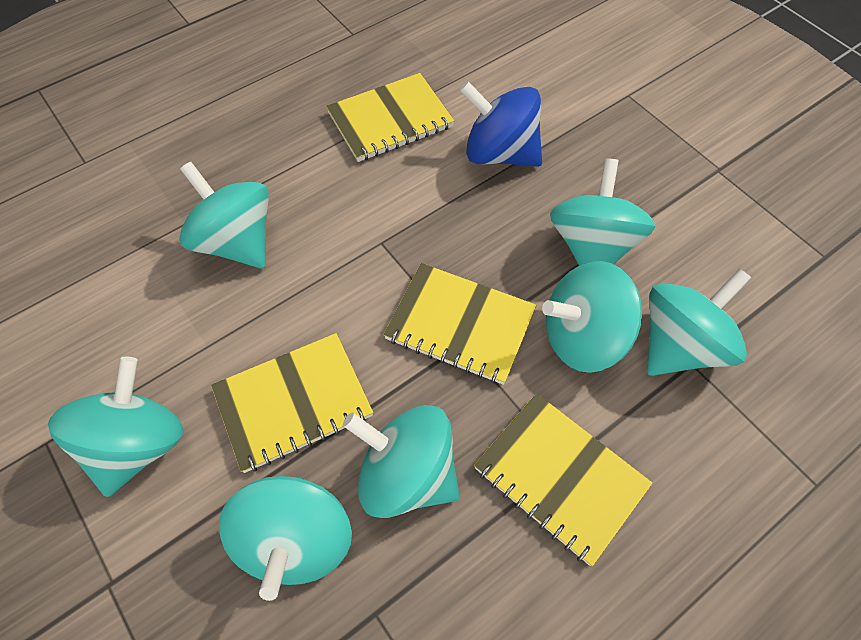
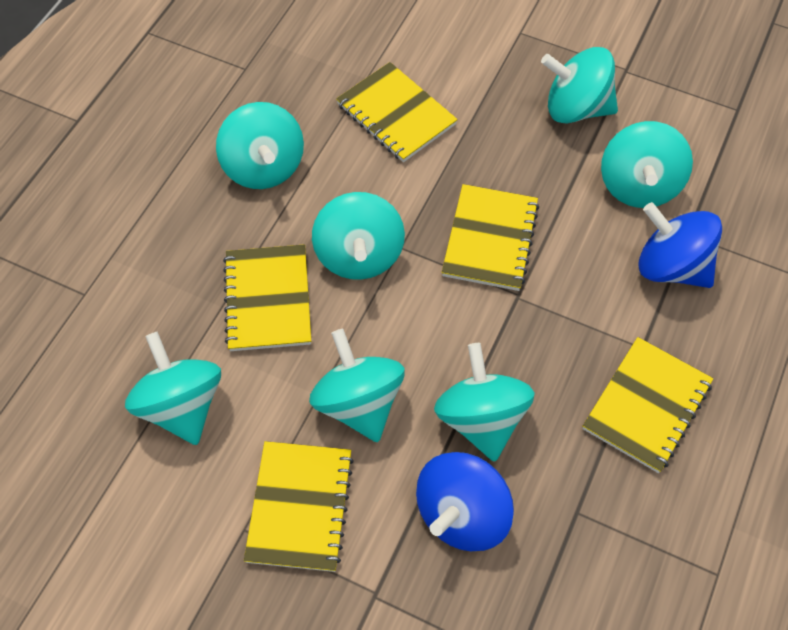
blue spinning top: [460,81,542,167] = 1 -> [416,452,514,551] [638,202,722,288] = 2
yellow notebook: [211,333,373,473] [326,73,454,162] [383,263,537,385] [474,393,653,566] = 4 -> [223,244,311,351] [244,441,354,572] [336,62,458,162] [442,184,539,291] [583,337,713,473] = 5

